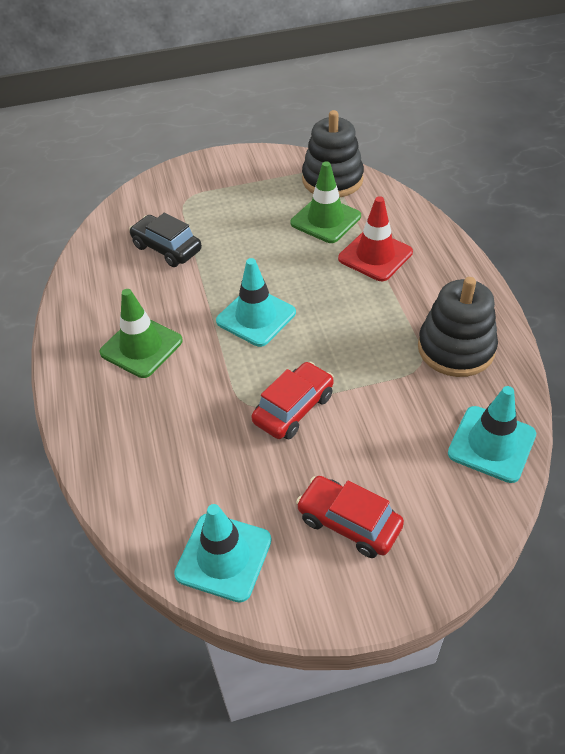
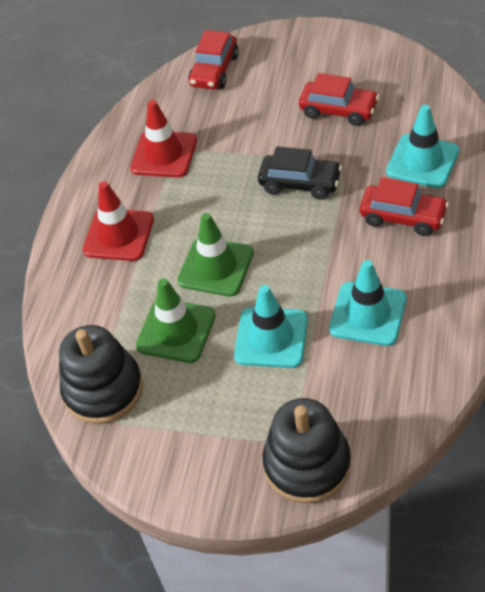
red car: [251,361,334,439] [296,476,404,558] = 2 -> [188,30,239,89] [299,73,379,126] [360,177,449,236] = 3
red traffic cone: [338,196,413,281] = 1 -> [83,181,154,261] [130,100,197,177] = 2

